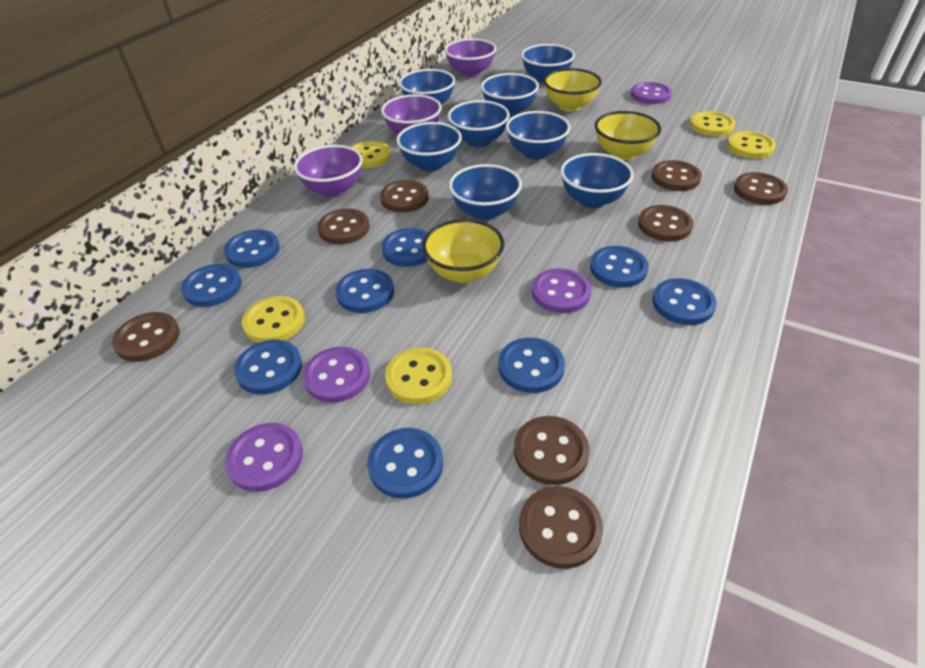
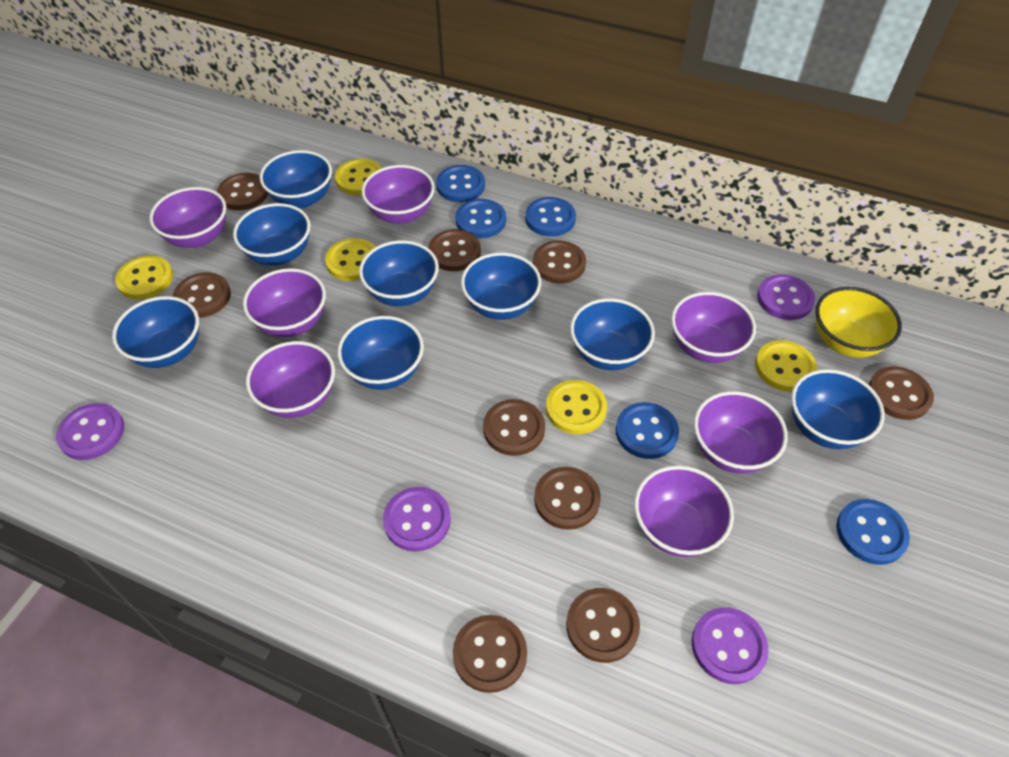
blue button: [181,264,242,307] [224,230,280,268] [234,340,302,394] [336,269,394,313] [367,428,443,499] [382,228,428,267] [498,338,565,393] [590,246,649,287] [652,278,717,325] = 9 -> [436,165,485,202] [455,199,506,238] [525,197,576,237] [616,402,679,459] [836,499,910,565] = 5
brown button: [112,312,180,362] [317,209,370,244] [380,180,429,212] [514,416,590,485] [519,486,603,569] [638,205,693,241] [651,160,702,191] [734,172,788,205] = 8 -> [173,272,231,318] [217,173,268,210] [428,229,481,271] [453,615,527,693] [483,399,545,456] [533,240,586,283] [534,467,601,530] [566,588,640,663] [869,366,934,420] = 9
purple bowl: [294,145,363,197] [381,94,442,134] [445,38,496,77] = 3 -> [149,187,226,248] [243,268,326,337] [246,341,335,418] [361,165,435,224] [634,465,734,557] [671,292,756,363] [694,391,788,474] = 7
yellow bowl: [422,219,504,283] [543,68,602,112] [595,111,661,160] = 3 -> [815,287,902,358] = 1

